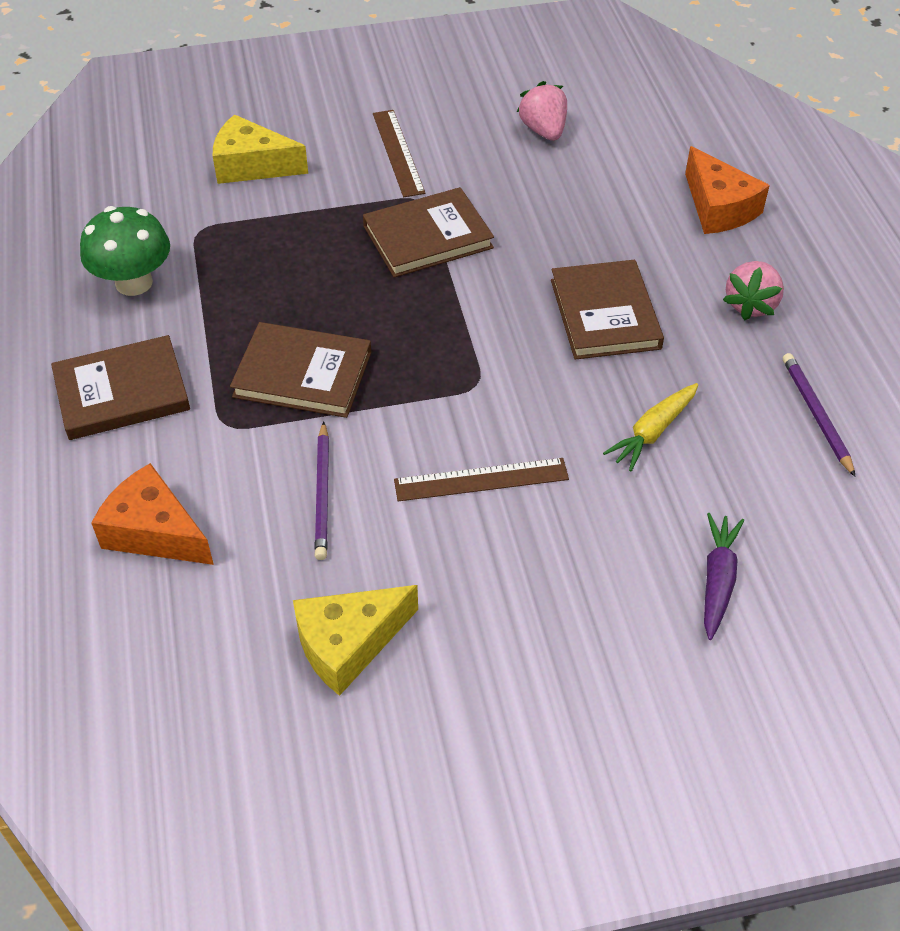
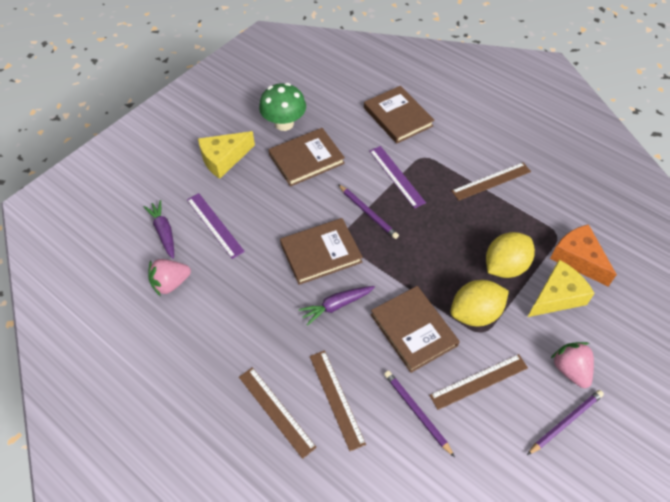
brown ruler: [373,110,425,197] [394,458,569,501] = 2 -> [239,367,317,459] [310,350,366,451] [429,354,528,410] [451,162,531,201] = 4
orange cheese: [92,463,214,565] [685,146,770,234] = 2 -> [550,224,617,287] = 1
purple carrot: [704,513,744,640] = 1 -> [143,200,174,259] [299,286,375,326] = 2
purple pencil: [314,421,329,560] [783,353,856,477] = 2 -> [338,184,399,239] [384,371,455,457] [527,390,604,455] = 3
purple ruler: none = 0 -> [187,193,245,259] [370,146,426,209] = 2
yellow carrot: [603,383,698,471] = 1 -> none = 0
yellow lemon: none = 0 -> [450,280,509,326] [486,232,535,278] = 2

